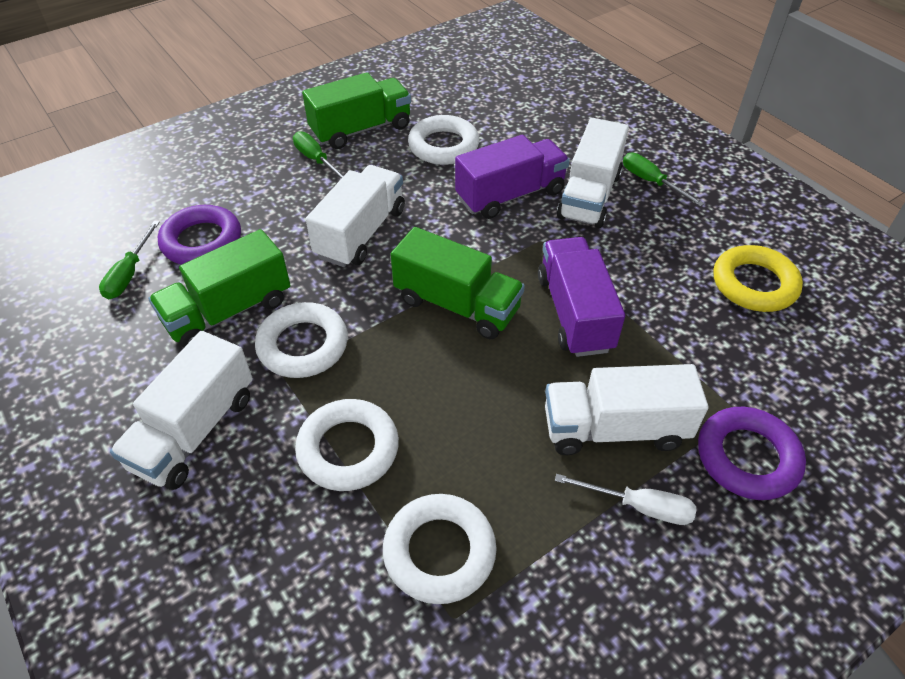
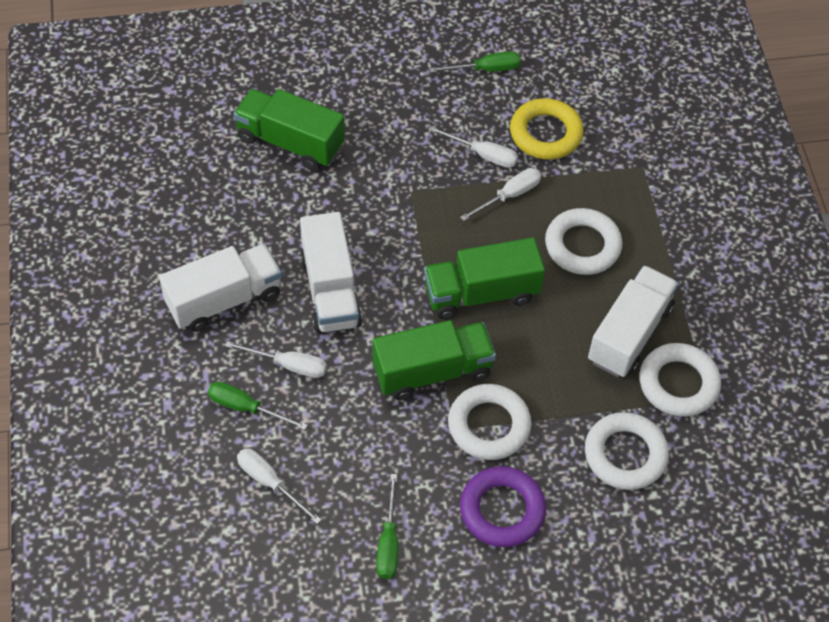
purple ring: [158,205,241,265] [698,407,806,500] = 2 -> [460,466,546,547] = 1
purple truck: [455,135,570,219] [538,237,625,357] = 2 -> none = 0
white screwdriver: [555,474,696,525] = 1 -> [225,341,327,378] [237,449,321,524] [428,126,518,168] [460,168,541,221] = 4
white truck: [110,331,253,490] [306,165,405,267] [545,364,708,455] [557,118,629,228] = 4 -> [159,244,282,332] [300,212,362,333] [588,265,679,377] = 3

